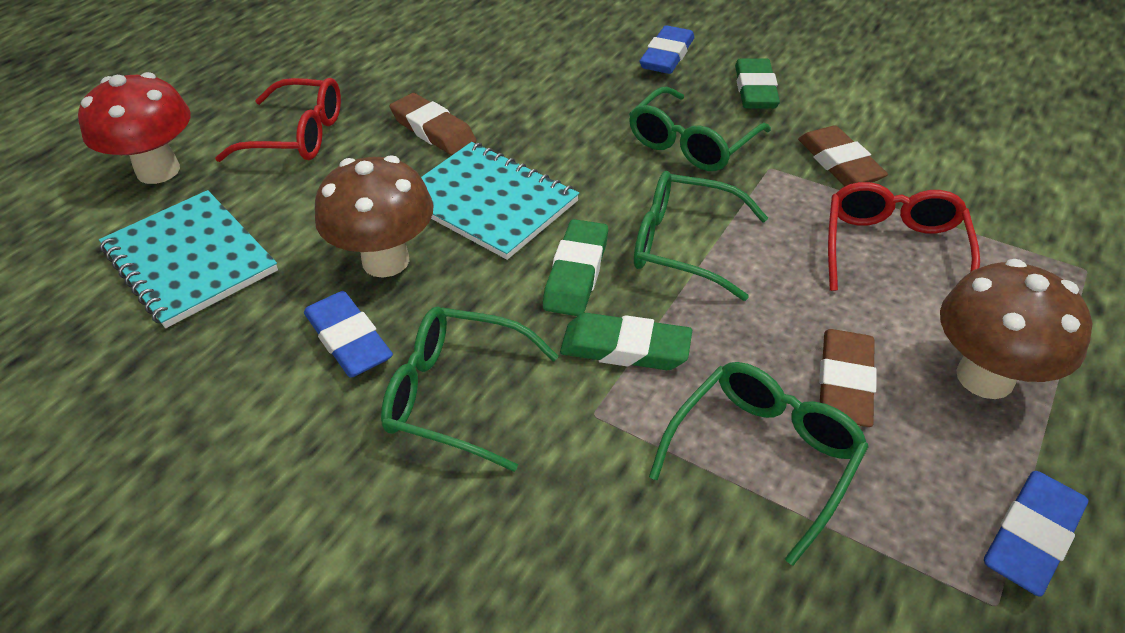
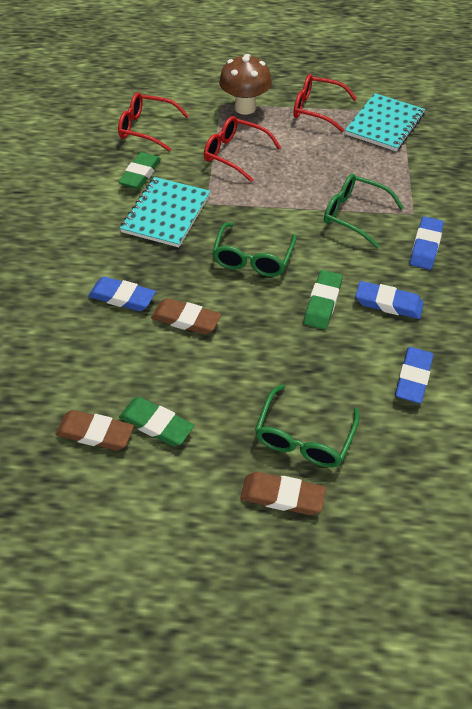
blue eraser: [304,291,393,378] [640,25,694,74] [984,471,1088,597] = 3 -> [88,277,156,311] [355,281,424,319] [395,347,434,403] [410,216,444,270] = 4
brown mushroom: [315,155,434,278] [940,259,1092,399] = 2 -> [219,54,272,115] = 1
green glasses: [381,307,558,472] [629,87,771,171] [634,171,768,301] [649,362,869,566] = 4 -> [212,223,297,277] [255,384,360,468] [324,174,404,248] = 3
red glasses: [215,78,341,162] [828,182,980,291] = 2 -> [118,93,189,152] [204,116,281,182] [293,74,357,132] = 3
red mushroom: [78,72,191,184] = 1 -> none = 0

